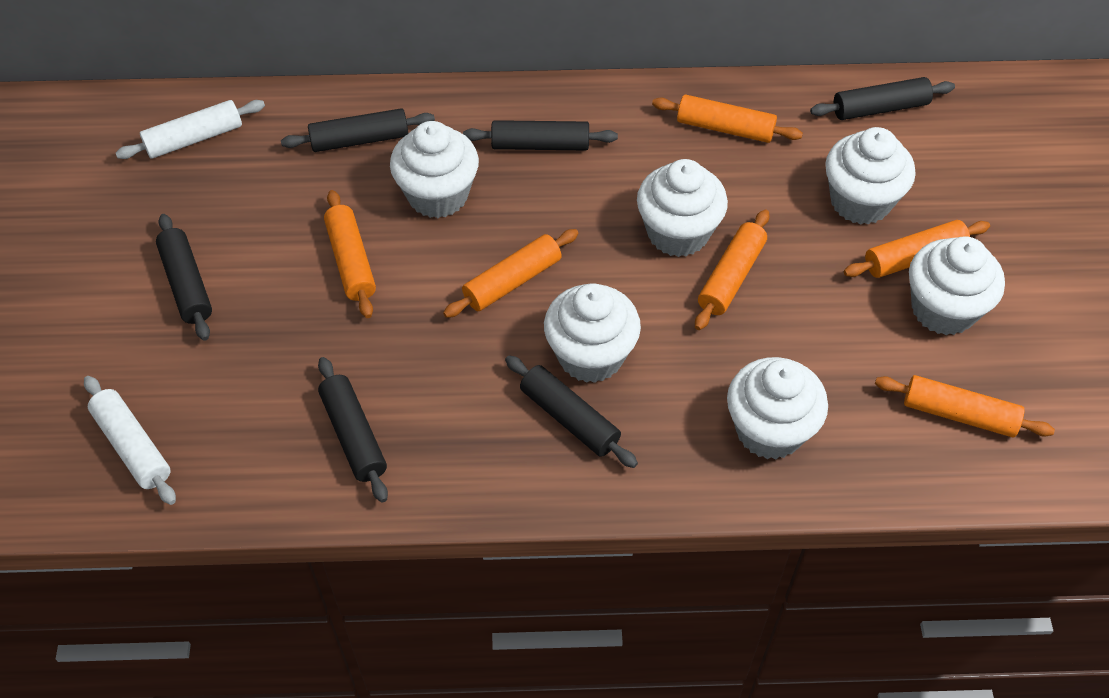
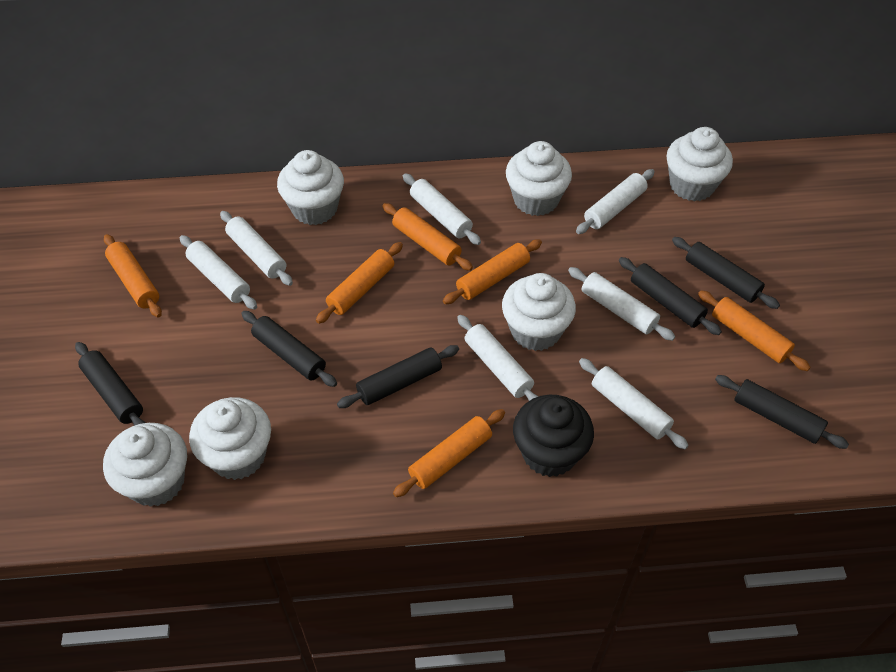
black cupcake: none = 0 -> [513,395,594,477] = 1
white rolling pin: [84,376,176,505] [116,100,265,159] = 2 -> [180,235,257,310] [220,211,293,286] [403,173,481,245] [457,315,538,401] [568,267,675,341] [576,169,655,234] [579,358,689,449] = 7

